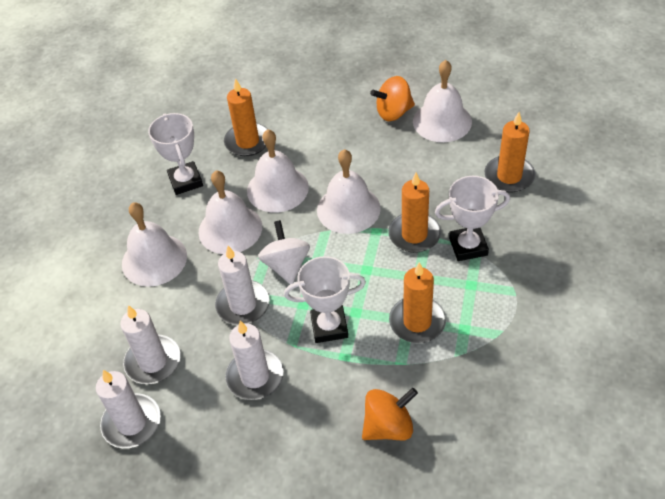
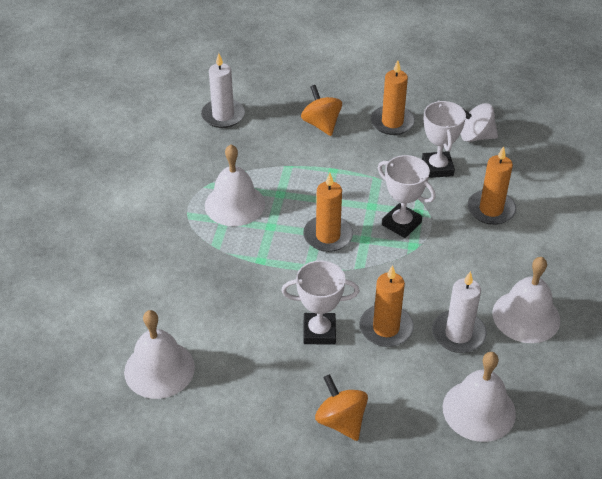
white bell: [122,202,187,287] [199,170,262,254] [247,129,309,213] [317,149,381,234] [413,60,472,142] = 5 -> [124,310,195,399] [205,144,265,226] [443,352,516,442] [493,257,560,343] = 4
white candle: [96,370,161,448] [120,305,181,384] [215,246,270,325] [225,320,284,400] = 4 -> [201,53,245,128] [432,271,487,353] = 2

